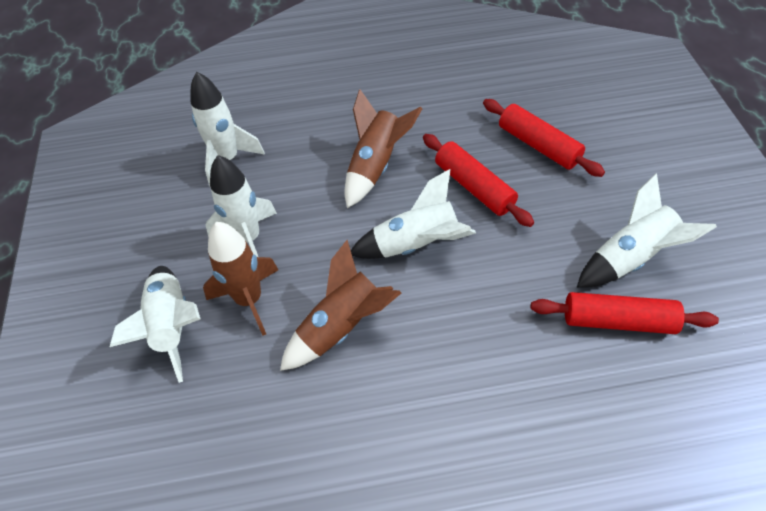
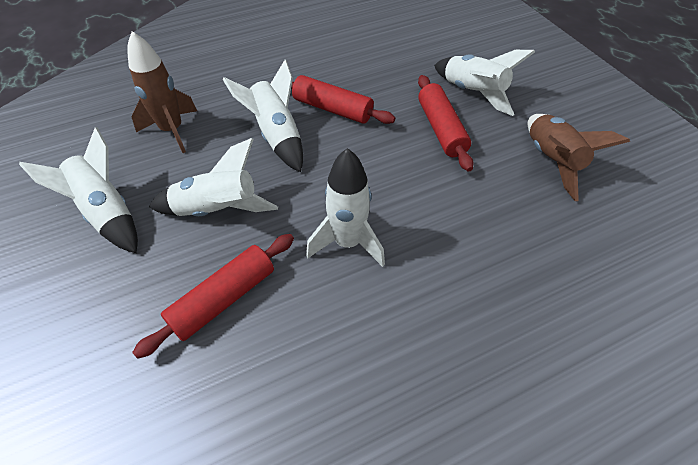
brown rocket: [203,222,278,335] [280,240,401,371] [344,89,423,208] = 3 -> [127,31,197,153] [528,114,630,201] = 2

